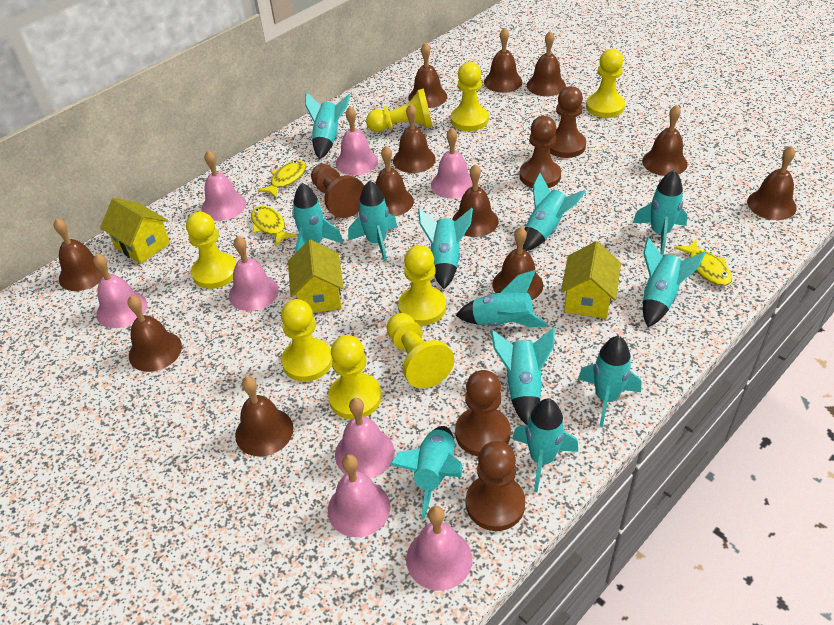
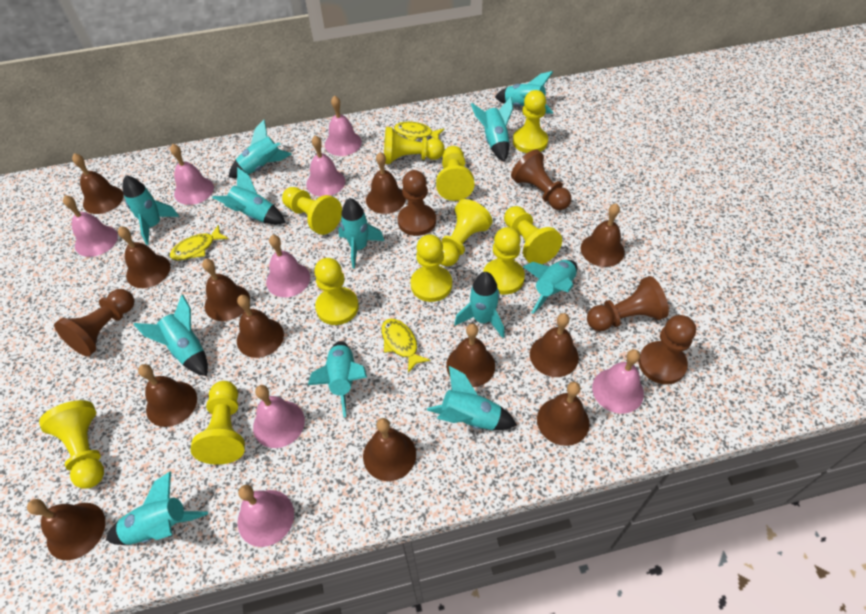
yellow house: [100,198,170,264] [288,240,344,313] [561,241,621,319] = 3 -> none = 0
yellow pawn: [186,212,237,289] [281,299,332,382] [328,335,381,419] [366,88,433,132] [387,313,454,389] [398,245,446,326] [451,62,489,131] [586,49,625,118] = 8 -> [39,400,104,489] [191,381,245,465] [282,187,342,235] [314,258,359,325] [384,127,445,164] [411,235,452,302] [436,146,474,201] [441,199,493,266] [483,227,525,295] [504,206,562,264] [513,90,548,153] = 11

